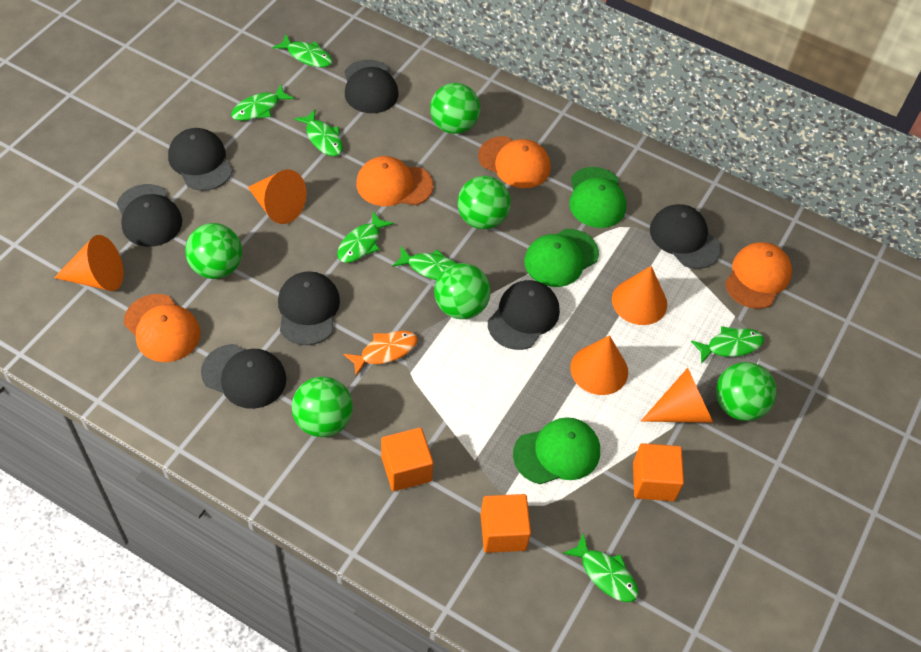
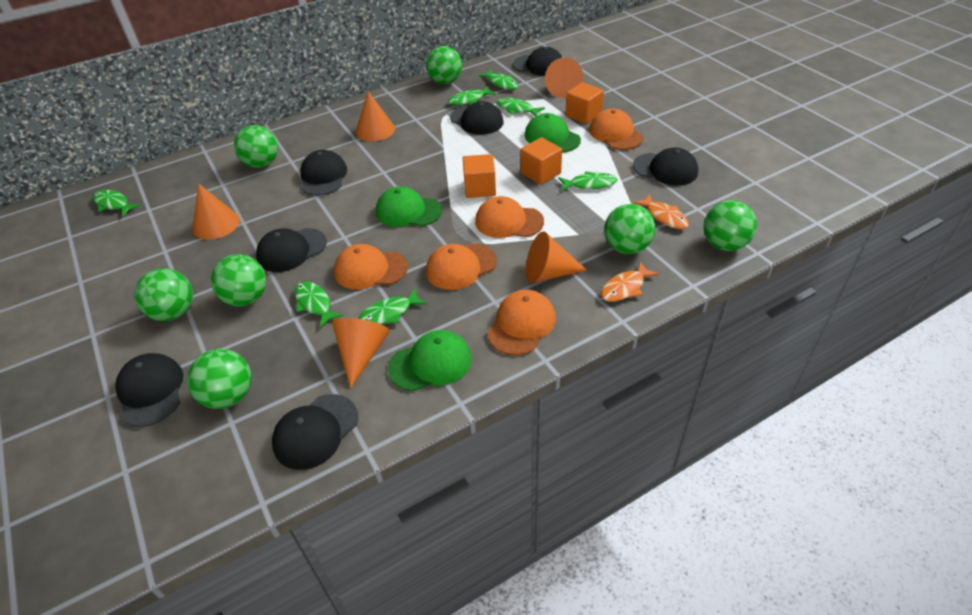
green ball: [185,223,242,279] [292,377,353,437] [430,83,480,134] [434,263,491,319] [458,176,511,229] [716,362,777,421] = 6 -> [134,268,193,321] [187,349,251,409] [211,254,266,307] [234,125,278,168] [426,46,462,84] [604,204,655,254] [703,200,757,251] = 7
orange cap: [124,294,201,362] [356,156,434,206] [478,136,551,188] [725,242,792,309] = 4 -> [334,244,408,290] [426,244,497,290] [475,196,544,238] [487,290,556,355] [589,109,643,150] = 5
orange fish: [343,331,418,375] = 1 -> [601,262,659,302] [633,194,689,229] = 2

